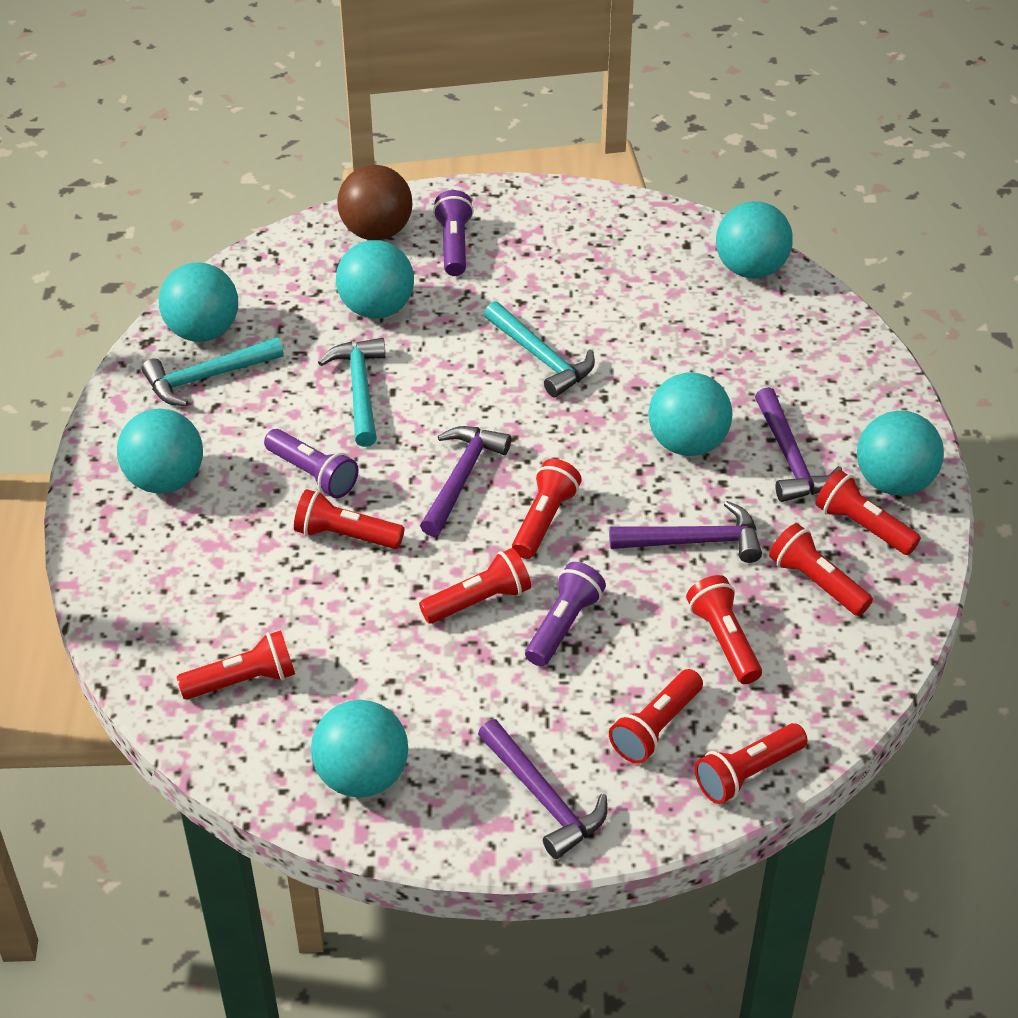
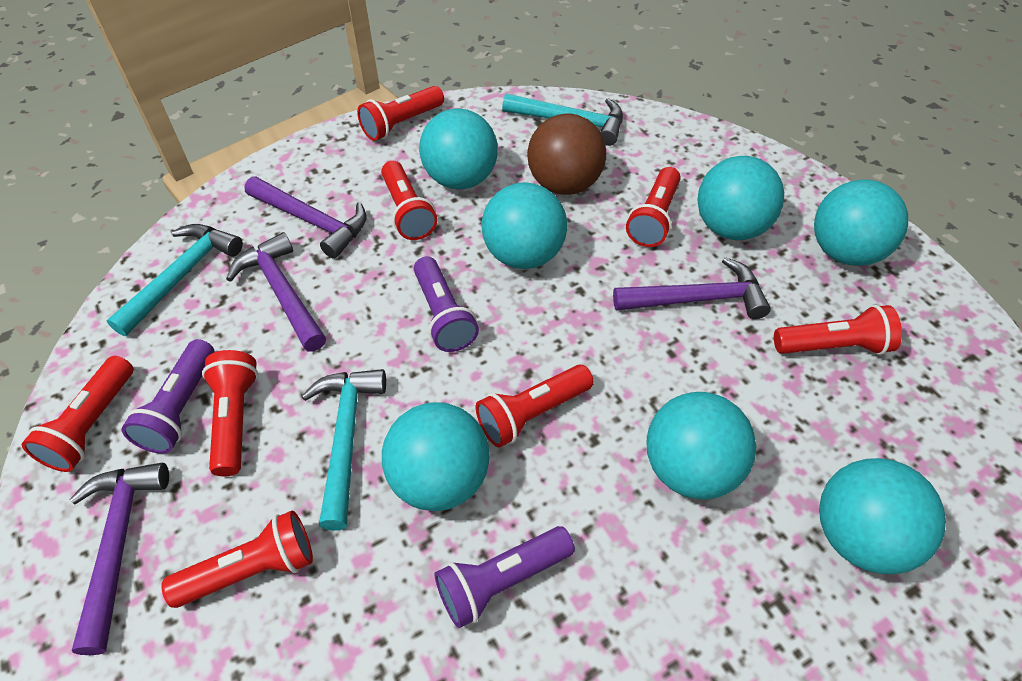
red flashlight: [177,630,295,700] [294,489,404,549] [419,548,531,624] [512,459,582,559] [609,669,703,764] [686,575,762,684] [695,723,808,804] [769,523,873,616] [815,470,921,555] = 9 -> [22,356,133,472] [161,511,313,608] [202,350,258,476] [357,86,444,141] [381,161,437,240] [476,365,594,447] [626,167,681,247] [774,305,902,355] = 8

